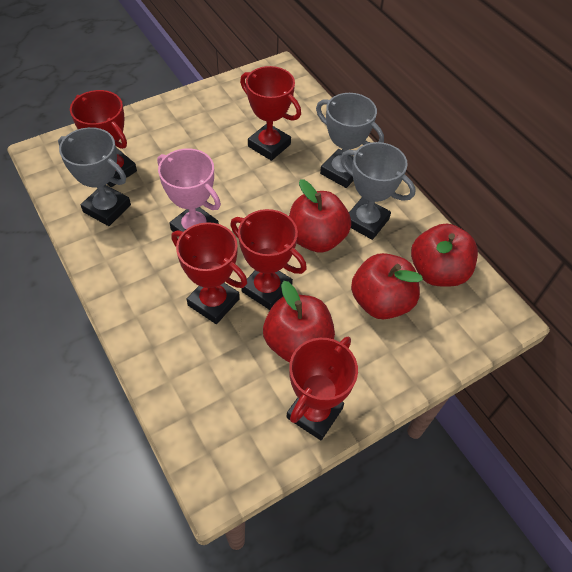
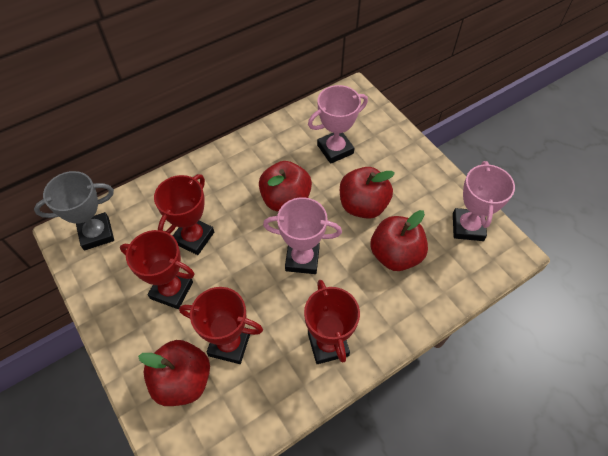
grey trophy: [58,127,131,226] [316,93,384,188] [340,142,416,240] = 3 -> [34,171,114,251] = 1
pink trophy: [157,148,221,232] = 1 -> [263,197,342,274] [308,85,368,164] [453,161,515,241] = 3
red trophy: [70,90,137,187] [172,222,247,324] [230,209,307,310] [240,66,301,161] [287,337,358,440] = 5 -> [120,230,195,309] [154,174,214,255] [179,287,263,364] [304,280,360,364] = 4

